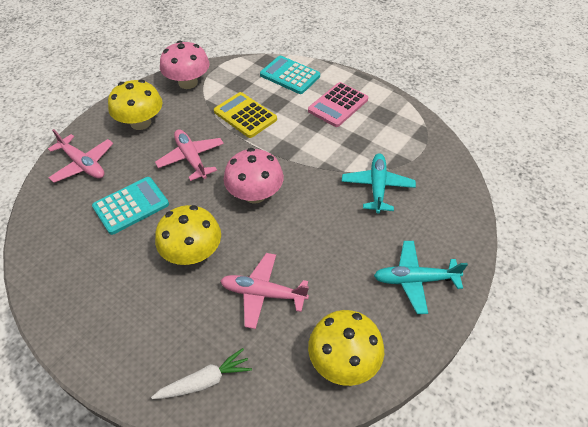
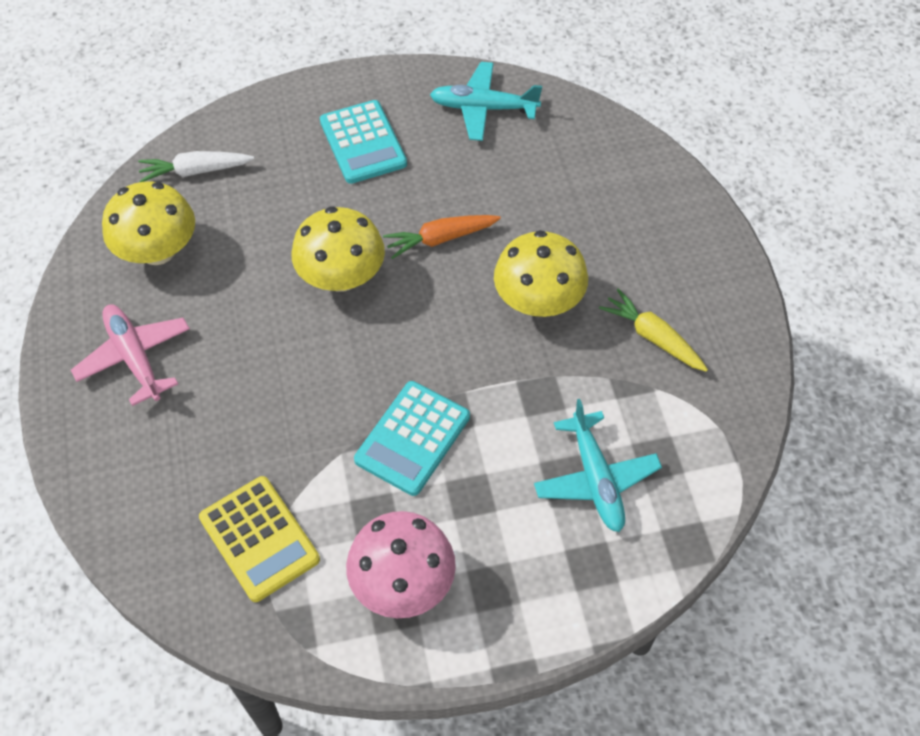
orange carrot: none = 0 -> [383,215,501,259] = 1
pink calculator: [308,82,368,127] = 1 -> none = 0
pink mushroom: [160,41,210,89] [224,148,284,204] = 2 -> [346,511,456,618] = 1
pink plane: [48,129,114,183] [155,129,224,181] [220,253,309,329] = 3 -> [71,305,190,406] = 1
yellow carrot: none = 0 -> [599,288,708,372] = 1

